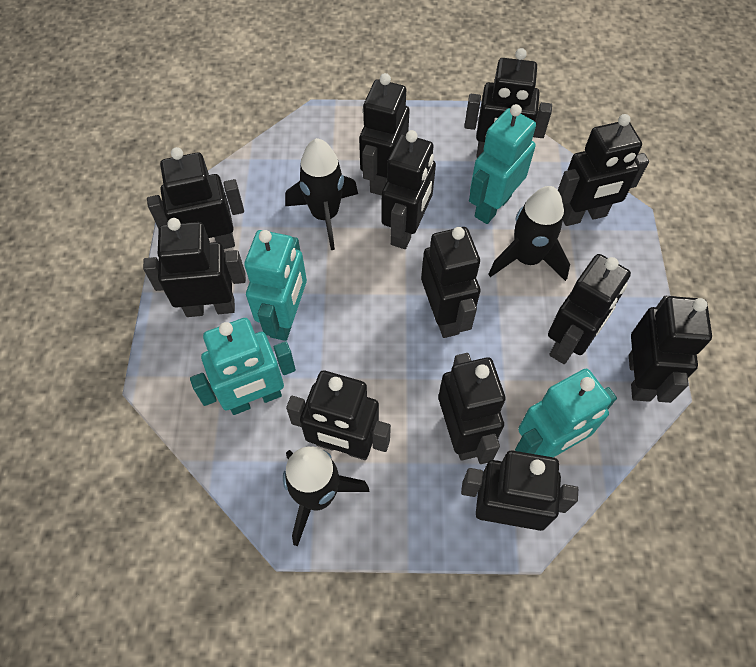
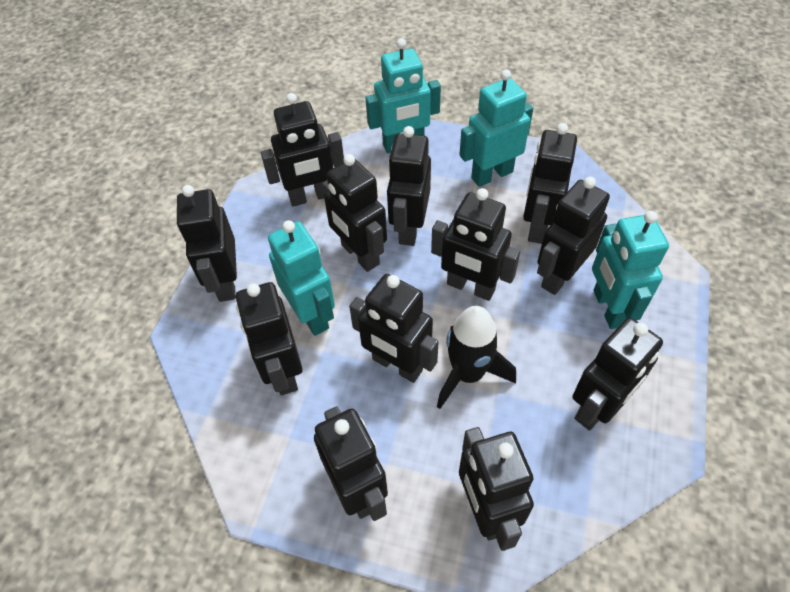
black rocket: [283,446,369,547] [285,138,358,250] [488,186,570,281] = 3 -> [437,306,516,409] = 1

